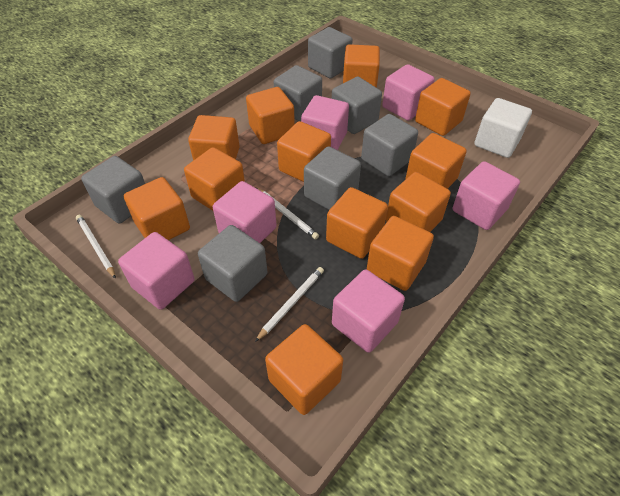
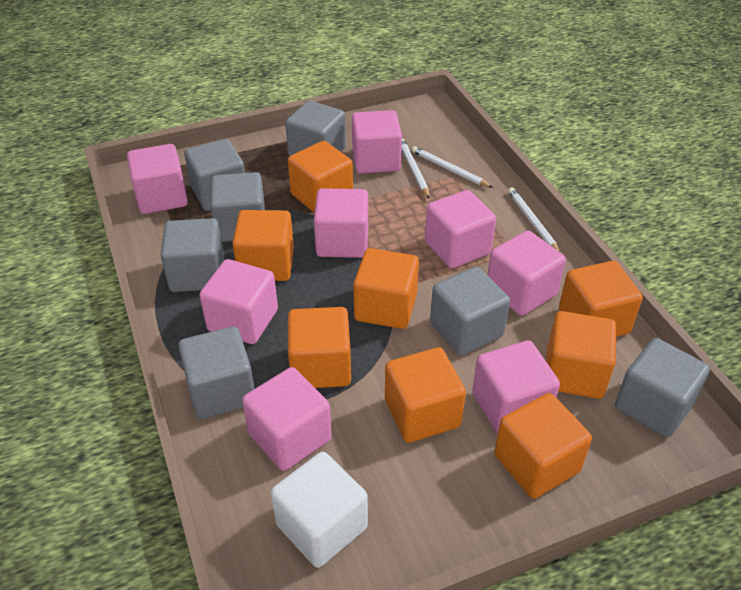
orange cube: [124,177,190,240] [184,147,245,211] [188,115,240,161] [246,87,295,144] [265,324,343,415] [277,121,331,182] [326,187,388,259] [343,44,380,88] [367,216,434,291] [386,172,451,232] [406,133,467,189] [415,78,471,136] = 12 -> [232,210,294,281] [288,141,353,213] [288,307,351,388] [353,248,419,329] [385,347,466,443] [494,393,592,499] [546,311,616,399] [559,261,643,337] = 8
pink cube: [118,232,195,310] [213,181,277,243] [301,95,349,150] [332,269,405,353] [382,64,435,121] [453,161,520,230] = 6 -> [127,144,188,214] [199,259,278,344] [242,367,332,471] [314,188,368,258] [352,110,402,174] [425,190,496,269] [472,340,560,434] [487,231,566,316] = 8

